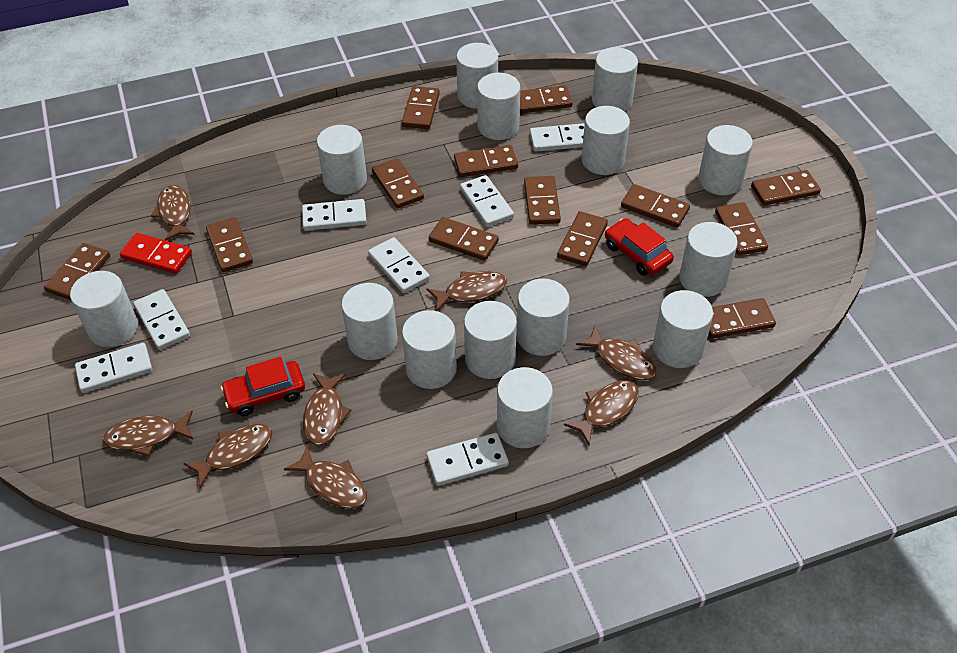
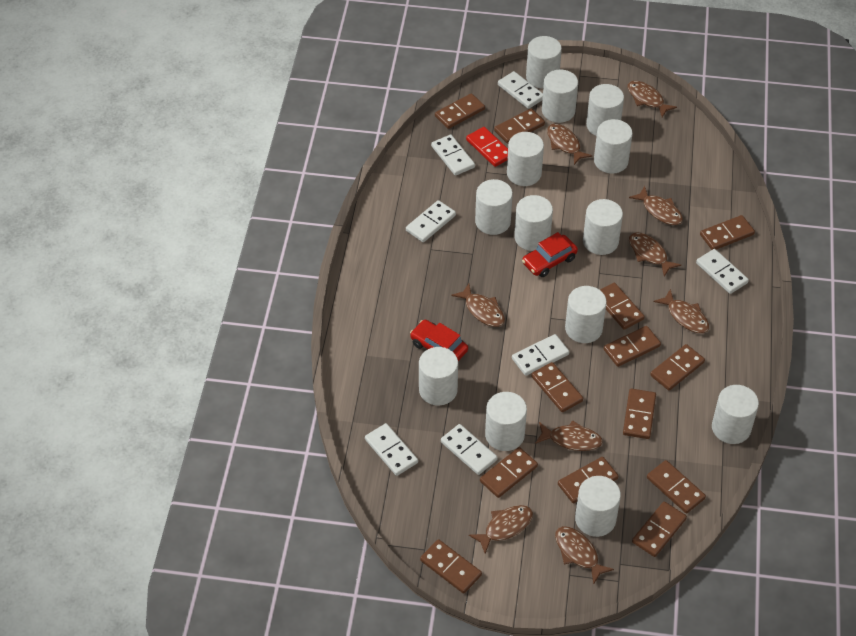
brown fish: [103,411,194,456] [151,185,195,241] [183,424,272,489] [284,445,367,509] [303,373,352,446] [426,271,507,311] [564,380,639,445] [576,325,656,380] = 8 -> [451,284,505,327] [469,505,533,553] [535,420,603,451] [547,124,592,165] [555,526,614,585] [628,81,677,118] [629,186,683,225] [629,232,681,276] [654,289,709,333] = 9
white cylinder: [70,271,138,347] [317,125,367,195] [341,283,398,360] [402,310,457,389] [456,43,498,109] [464,301,517,379] [477,73,520,140] [497,367,553,448] [517,279,570,356] [582,106,630,175] [592,47,638,111] [653,290,713,368] [679,222,738,297] [698,125,753,195] = 14 -> [419,347,458,406] [475,179,513,235] [485,392,527,451] [507,132,544,186] [514,195,553,251] [526,36,562,89] [542,69,578,123] [565,286,607,343] [575,476,621,537] [583,199,623,255] [586,84,624,136] [594,119,633,174] [712,385,759,444] = 13

